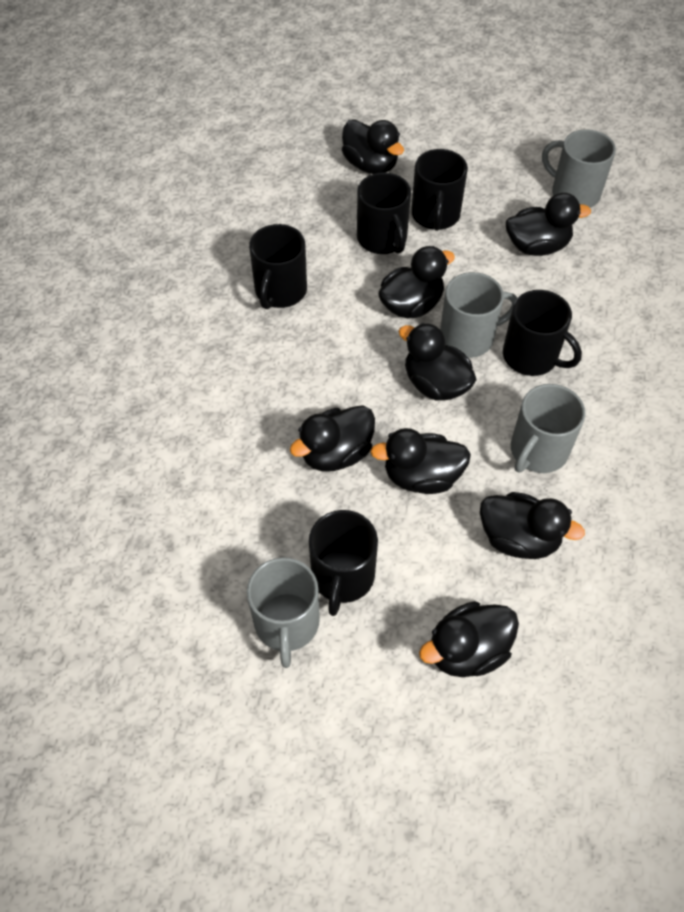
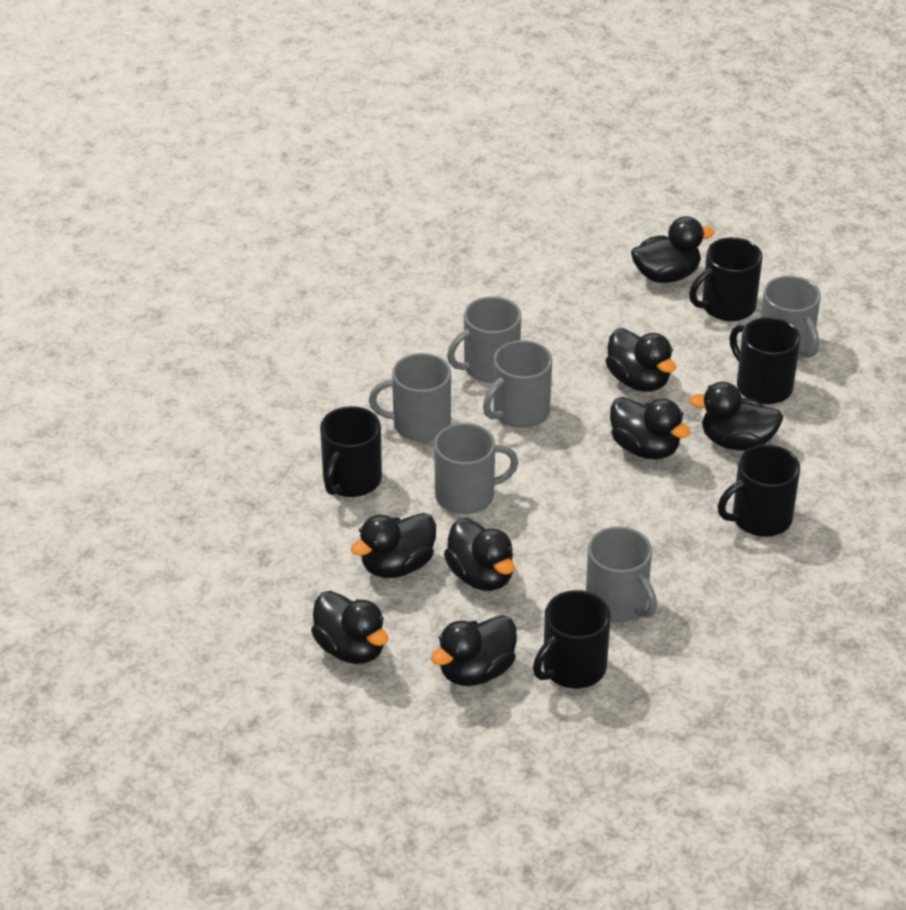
grey mug: [247,557,320,668] [440,272,517,358] [511,384,585,473] [542,129,616,208] = 4 -> [369,353,451,442] [434,423,519,514] [447,296,521,383] [483,340,552,428] [586,527,657,622] [761,276,821,360] = 6

